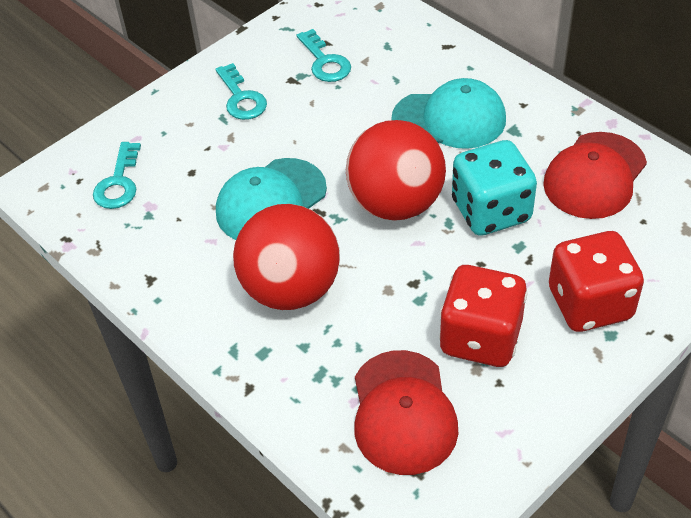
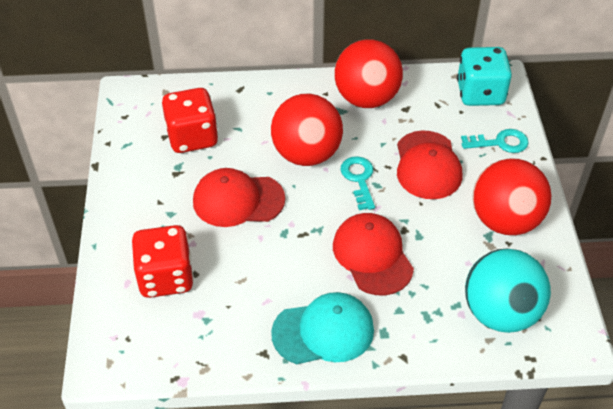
red ball: [233,204,340,310] [346,120,446,221] = 2 -> [271,94,343,166] [334,39,403,108] [472,158,551,235] = 3
red cap: [354,350,459,475] [543,132,647,219] = 2 -> [193,168,285,227] [333,213,414,295] [397,131,462,199] = 3
turquoise ball: none = 0 -> [465,249,551,333] = 1
turquoise cap: [216,158,327,240] [391,78,506,149] = 2 -> [271,292,374,364] = 1
turquoise key: [93,142,141,209] [215,63,267,120] [296,29,351,82] = 3 -> [340,156,375,210] [461,129,529,153] = 2

